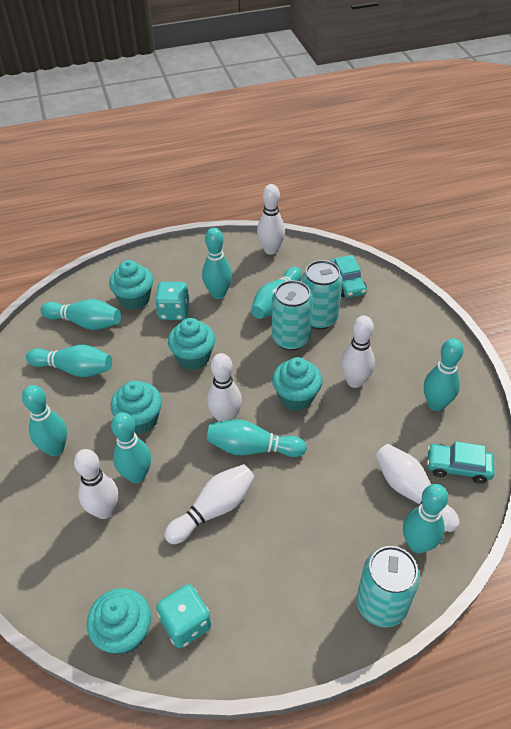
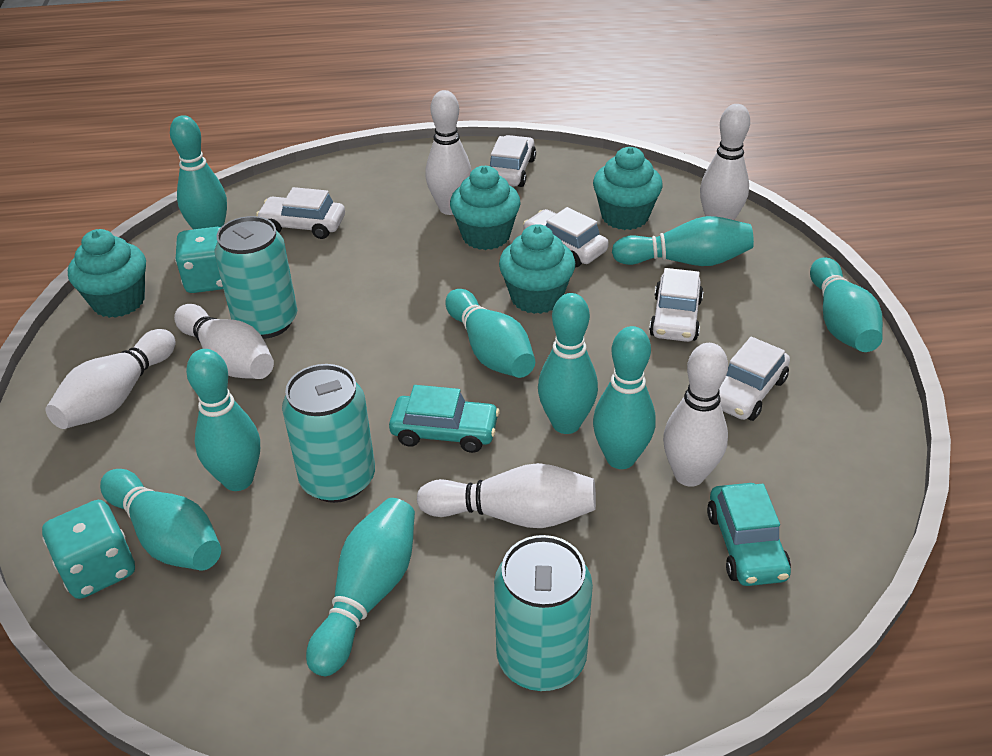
turquoise cupcake: [87,588,151,655] [109,260,153,310] [111,381,162,435] [168,318,215,370] [272,357,322,411] = 5 -> [68,229,146,318] [450,166,520,250] [499,224,575,314] [593,147,663,230] = 4
white car: none = 0 -> [256,187,345,239] [490,135,536,187] [523,207,609,267] [649,268,703,342] [719,337,790,421] = 5

